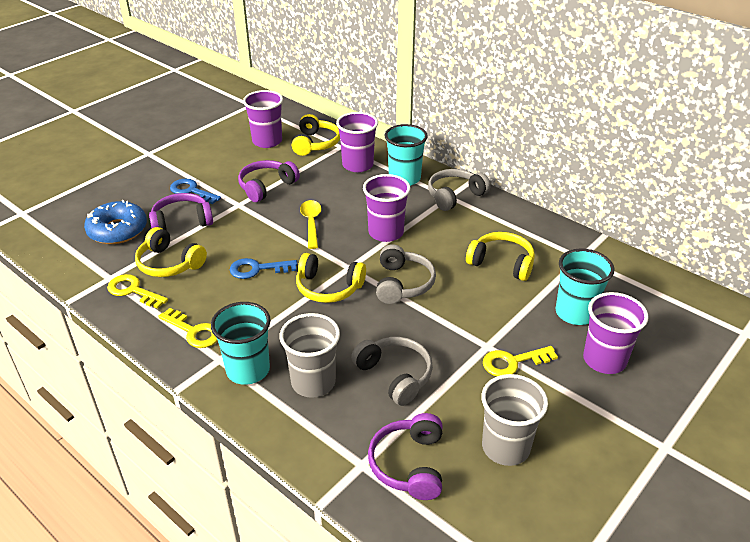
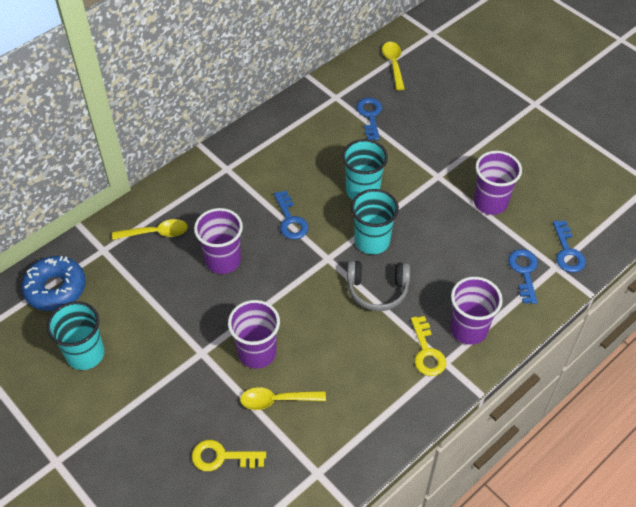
blue key: [170,179,221,204] [230,258,297,279] = 2 -> [274,191,309,239] [356,98,382,140] [508,249,538,304] [553,220,586,273] = 4
grey cup: [280,313,340,398] [481,374,548,466] = 2 -> none = 0
grey headphones: [351,337,433,406] [376,244,436,304] [428,169,491,211] = 3 -> [347,260,410,311] = 1
purple headphones: [149,193,213,230] [238,160,300,202] [368,413,443,500] = 3 -> none = 0
yellow headphones: [135,227,207,277] [292,114,340,156] [296,253,366,303] [466,232,535,281] = 4 -> none = 0
yellow key: [107,274,168,309] [158,308,218,348] [483,346,558,376] = 3 -> [192,440,266,471] [411,316,446,376] = 2
yellow spoon: [300,200,321,249] = 1 -> [112,219,188,240] [240,387,326,410] [382,42,405,90] = 3

